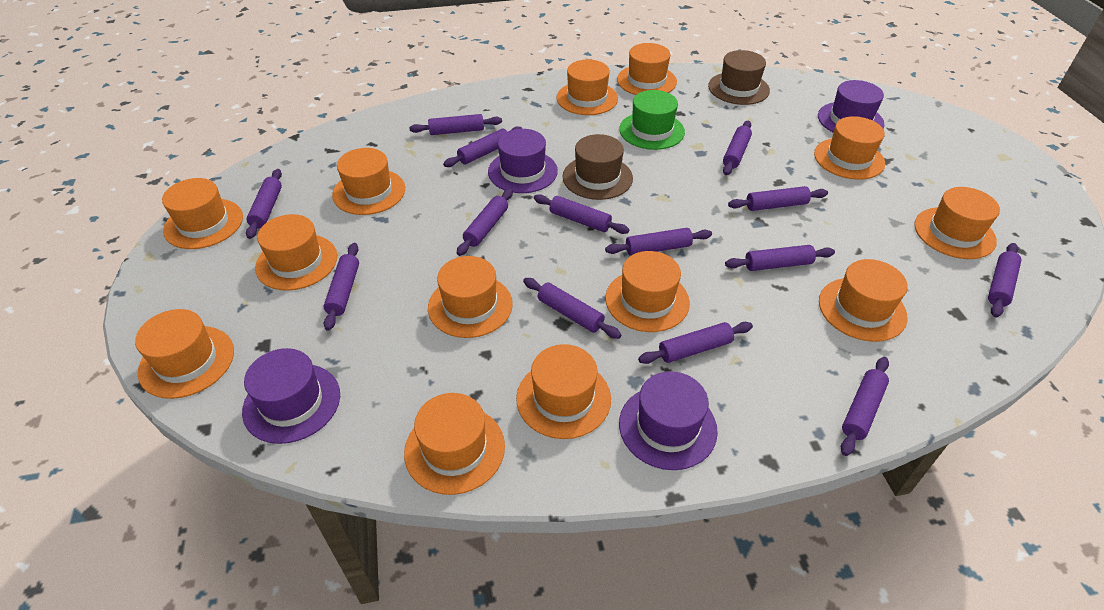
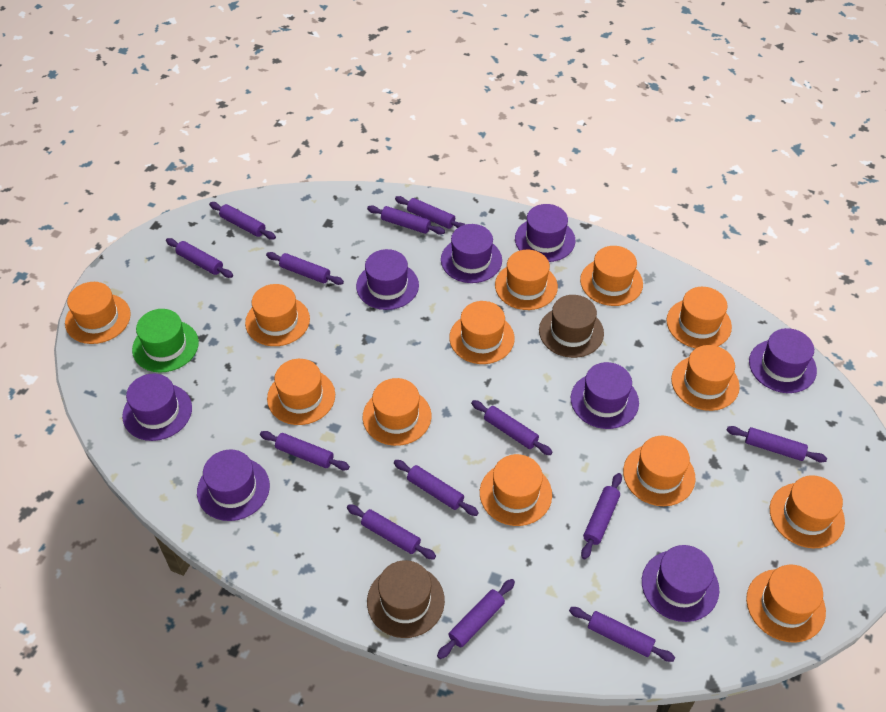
purple hat: [242,348,340,444] [488,129,558,193] [619,371,718,470] [818,80,885,133] = 4 -> [122,373,192,441] [197,449,270,521] [356,249,419,310] [441,224,502,283] [515,204,575,262] [571,362,639,429] [642,545,719,622] [749,328,817,393] = 8
purple rolling pin: [246,169,282,239] [323,243,359,331] [409,114,502,135] [443,126,522,167] [457,189,513,256] [523,278,621,339] [534,194,629,234] [605,228,712,256] [638,322,753,364] [723,121,752,175] [725,245,835,271] [728,186,828,211] [841,357,889,456] [988,243,1021,317] = 14 -> [166,238,233,278] [209,202,276,240] [260,431,350,470] [266,252,344,285] [347,504,436,559] [367,205,445,234] [394,460,479,516] [395,196,466,229] [437,579,515,659] [471,400,553,455] [569,607,675,662] [581,473,622,559] [726,426,827,463] = 13

